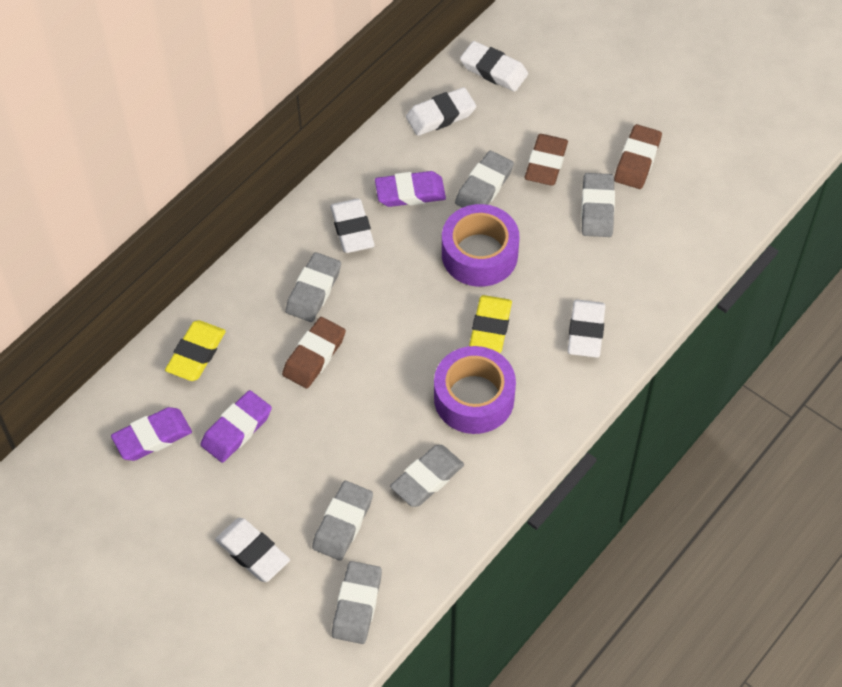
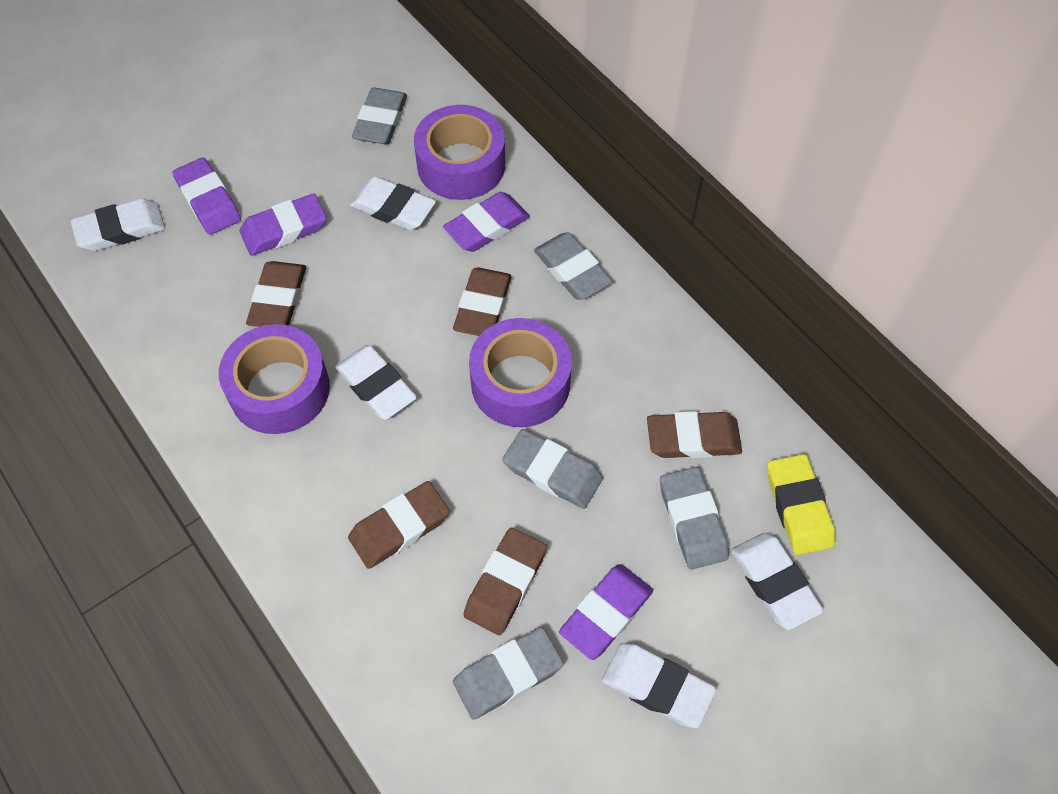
brown eraser: [282,317,346,388] [525,134,568,185] [614,124,662,189] = 3 -> [246,261,306,327] [348,481,450,569] [453,268,511,336] [463,527,547,635] [647,411,742,458] = 5
grey eraser: [285,252,341,322] [312,481,373,561] [332,561,382,644] [390,445,464,507] [455,151,514,208] [581,173,615,237] = 6 -> [352,88,407,145] [453,627,564,720] [502,429,603,509] [534,232,613,300] [660,467,729,570] = 5
purple eraser: [111,407,192,461] [200,390,272,463] [375,171,446,207] = 3 -> [172,157,241,235] [240,193,327,256] [443,192,530,252] [559,564,653,660] = 4
purple tape: [434,346,516,434] [442,204,519,287] = 2 -> [219,324,330,434] [414,105,505,200] [469,318,572,427] = 3
yellow eraser: [165,320,226,381] [469,295,512,353] = 2 -> [767,454,835,555] = 1

